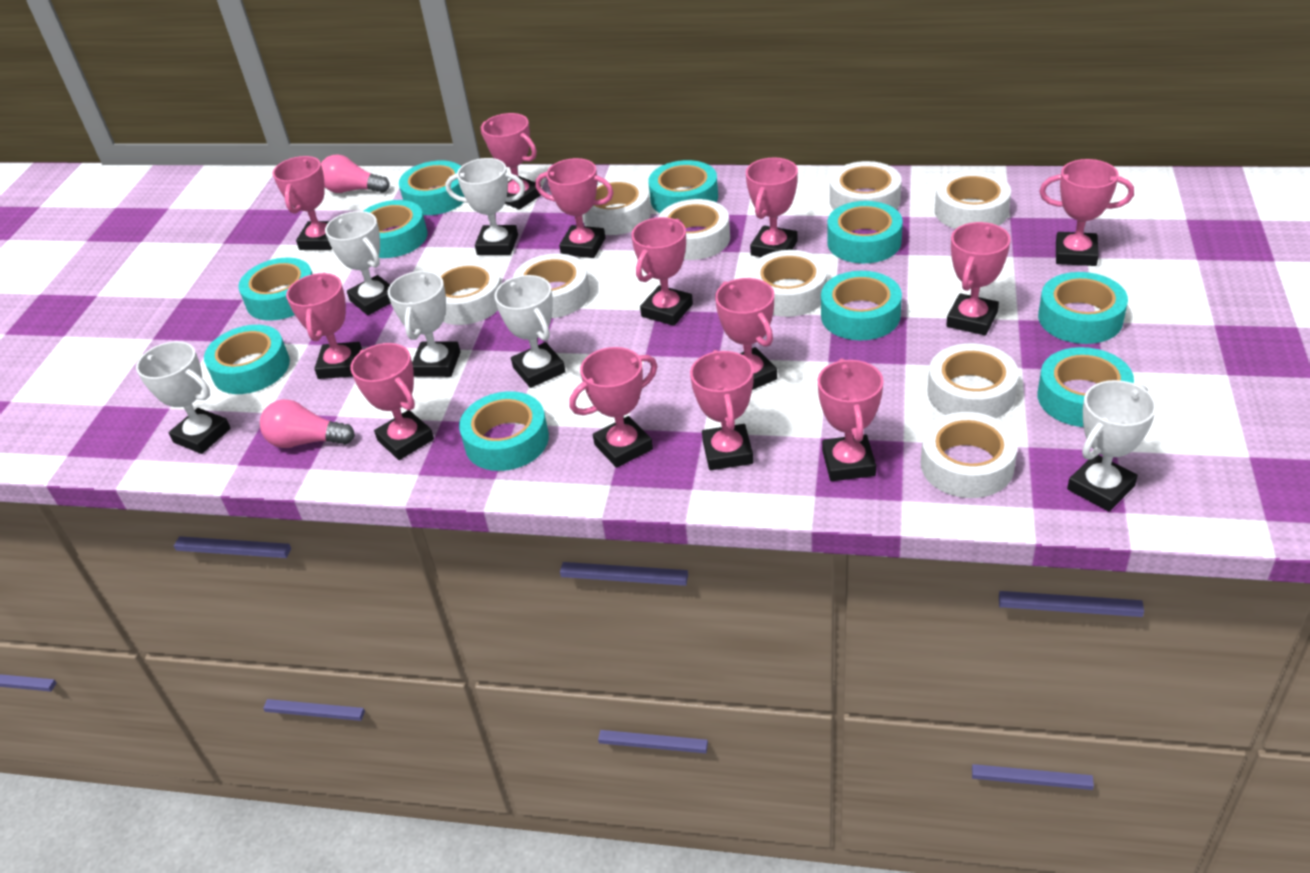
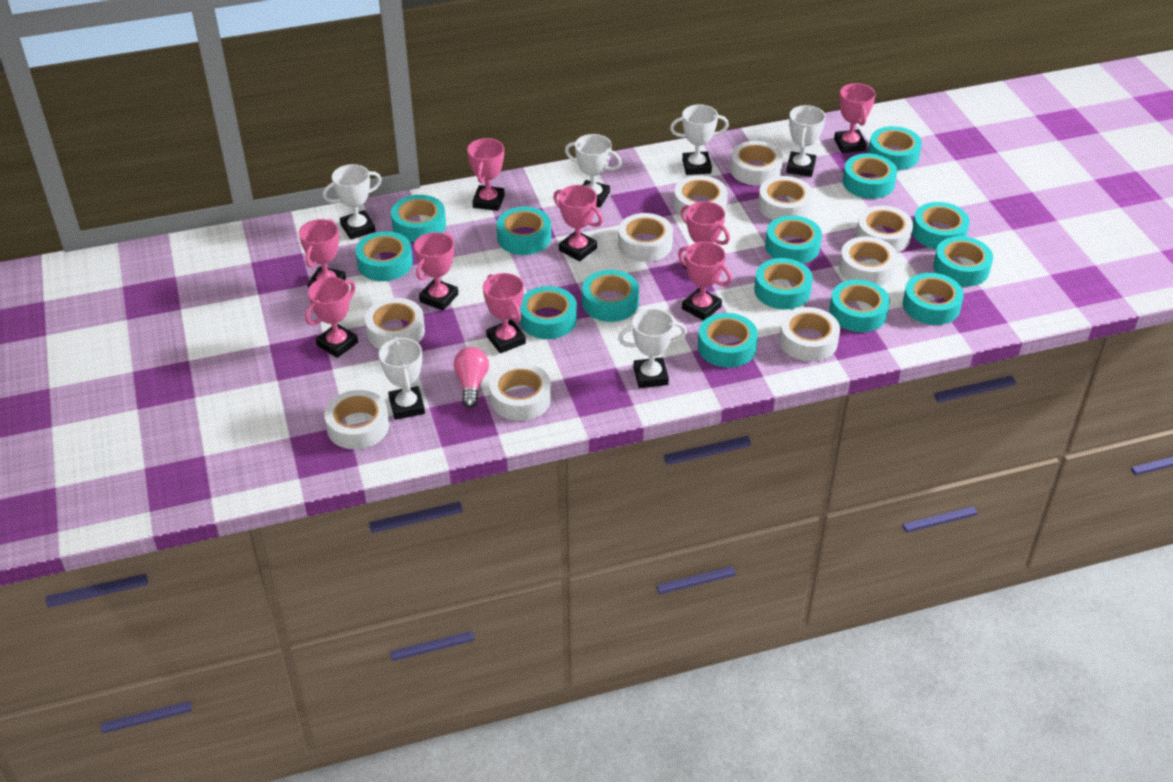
pink light bulb: [260,399,355,448] [321,154,390,193] = 2 -> [454,347,489,408] = 1
pink trophy: [273,156,332,250] [286,273,362,379] [350,343,434,460] [481,113,541,210] [535,158,614,258] [569,347,658,468] [631,217,693,326] [690,350,754,470] [715,278,777,390] [746,158,798,257] [818,358,884,481] [946,222,1011,335] [1039,159,1134,266] = 13 -> [299,219,346,289] [305,277,358,358] [414,232,458,311] [467,138,505,211] [483,273,526,353] [553,185,603,261] [678,242,732,321] [681,201,730,269] [834,83,876,153] = 9
turquoise tape: [204,325,290,394] [238,257,312,321] [364,200,428,258] [399,161,465,215] [459,391,549,471] [648,160,718,213] [821,271,902,340] [827,201,903,263] [1037,347,1134,427] [1038,272,1128,344] = 10 -> [355,231,413,281] [391,195,446,242] [497,207,551,255] [520,286,577,339] [582,270,639,322] [698,313,758,368] [754,258,813,309] [765,215,822,264] [829,280,890,332] [843,153,897,199] [868,126,922,170] [903,273,964,325] [912,202,970,249] [933,236,993,286] = 14
white tape: [434,260,502,325] [513,253,590,318] [582,177,651,235] [658,199,730,260] [750,250,827,317] [830,161,902,210] [921,412,1018,498] [927,343,1019,418] [935,171,1011,229] = 9 -> [324,390,389,449] [365,298,425,349] [489,363,551,421] [618,213,673,262] [674,175,728,216] [730,141,783,186] [758,176,813,220] [779,307,840,362] [839,236,898,286] [856,206,913,252] = 10

